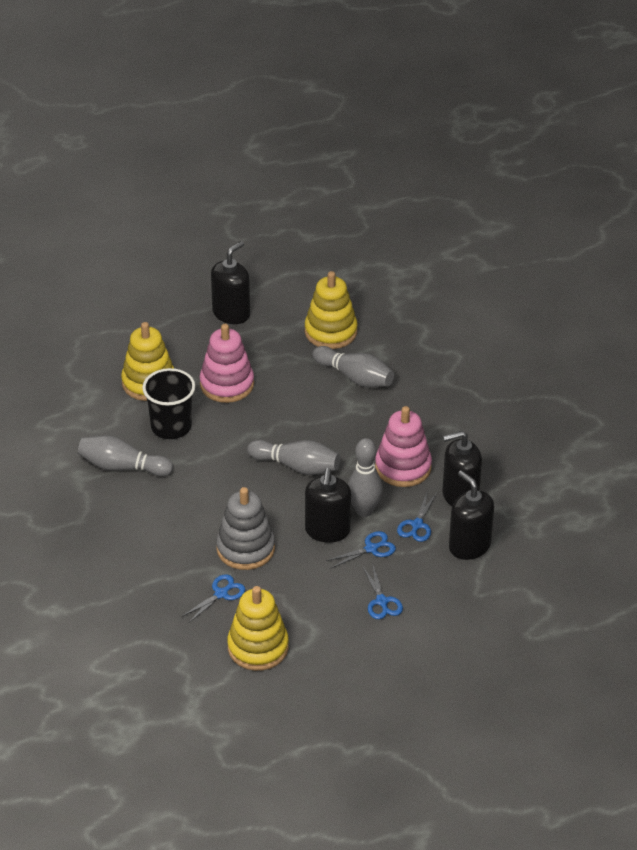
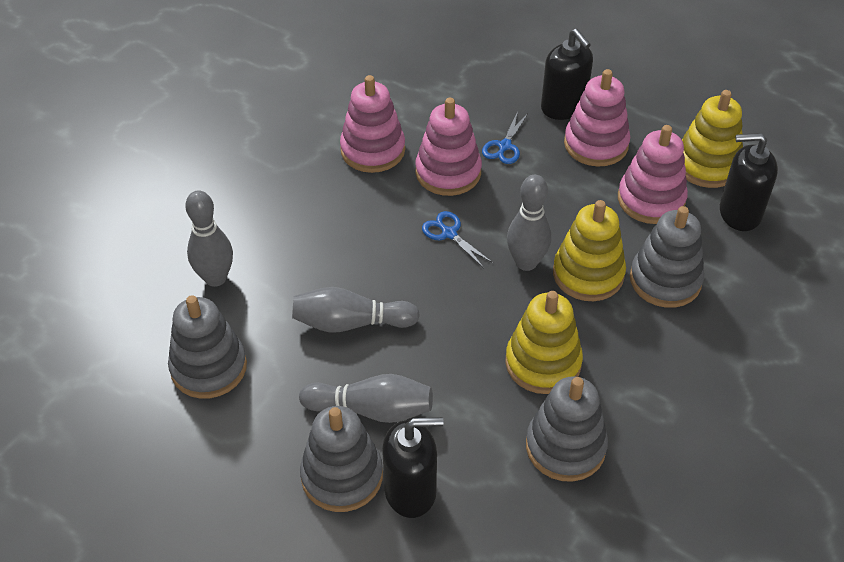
black cup: [142,368,195,439] = 1 -> none = 0
black soap dispenser: [211,241,250,324] [305,468,351,543] [443,431,482,506] [449,470,494,560] = 4 -> [382,417,444,518] [541,29,593,120] [720,133,778,231] = 3
blue scissors: [181,574,245,623] [326,531,396,568] [363,566,403,619] [397,493,437,542] = 4 -> [422,211,493,268] [482,111,528,164] = 2
grey stacking toy: [216,487,275,570] = 1 -> [168,295,247,399] [300,406,383,512] [526,376,608,482] [630,206,704,308] = 4
pink stacking toy: [200,324,254,403] [375,406,432,487] = 2 -> [340,75,405,173] [415,98,482,196] [564,69,630,167] [618,125,688,224] = 4

